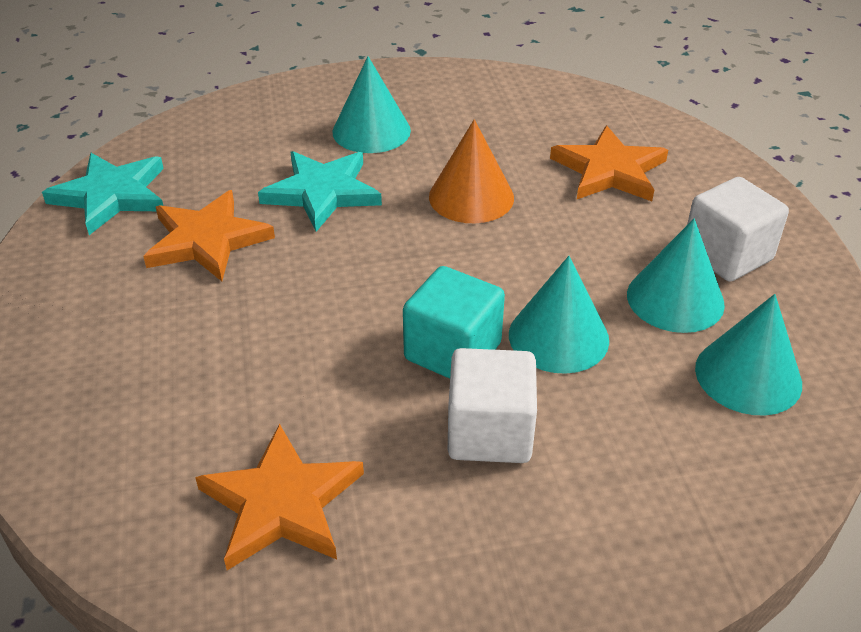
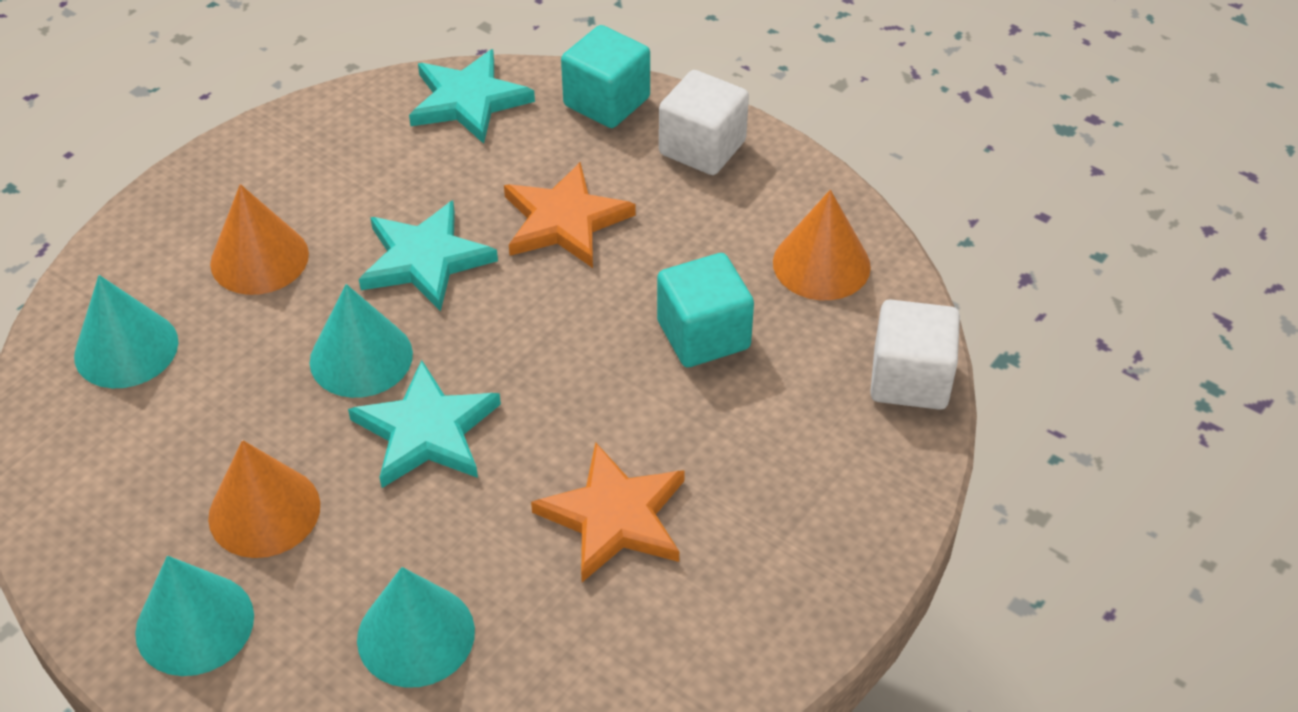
orange cone: [429,119,514,223] = 1 -> [208,440,320,558] [210,184,309,295] [773,190,871,300] = 3
orange star: [143,190,275,281] [195,424,364,570] [550,125,668,201] = 3 -> [504,162,636,268] [531,442,685,582] = 2
turquoise cube: [403,266,505,379] = 1 -> [561,25,650,128] [657,253,754,367] = 2
turquoise star: [42,153,164,235] [258,151,382,232] = 2 -> [348,360,501,488] [359,200,498,312] [409,49,535,144] = 3

